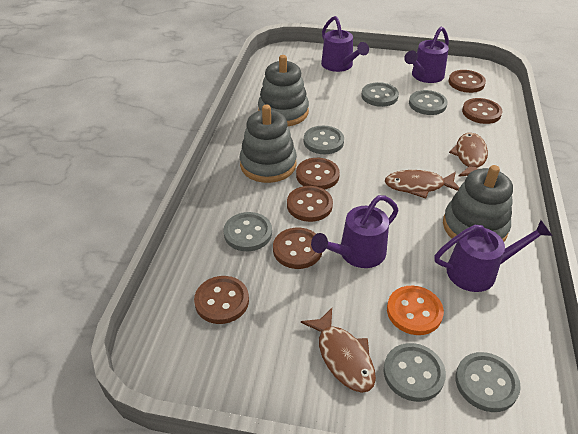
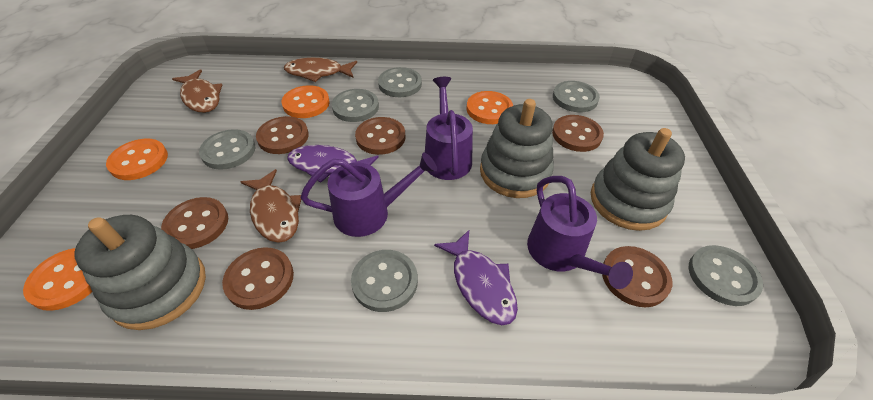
orange button: [387,286,444,335] = 1 -> [23,248,92,311] [106,139,168,180] [282,85,330,118] [467,91,513,124] = 4
purple fish: none = 0 -> [287,145,379,183] [434,230,518,325] = 2
purple watering can: [311,195,399,268] [321,16,369,72] [404,27,449,83] [434,220,552,292] = 4 -> [301,152,437,237] [425,77,473,180] [527,176,633,289] = 3

